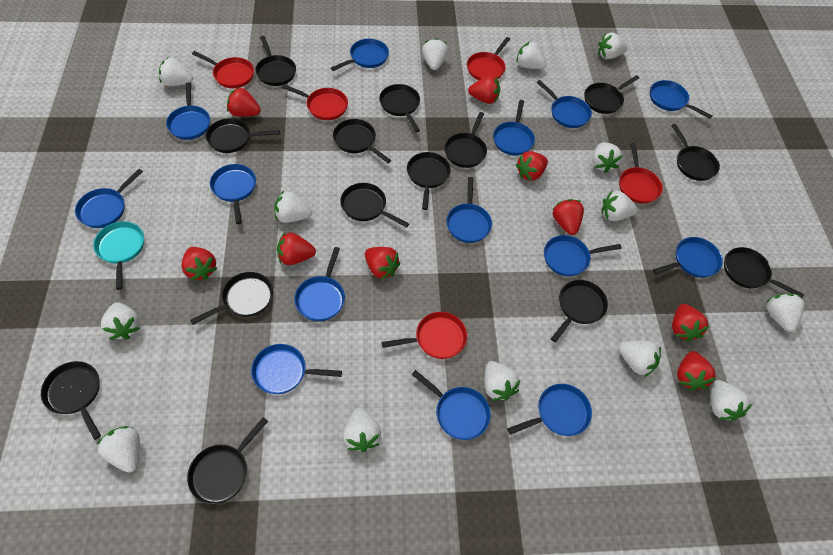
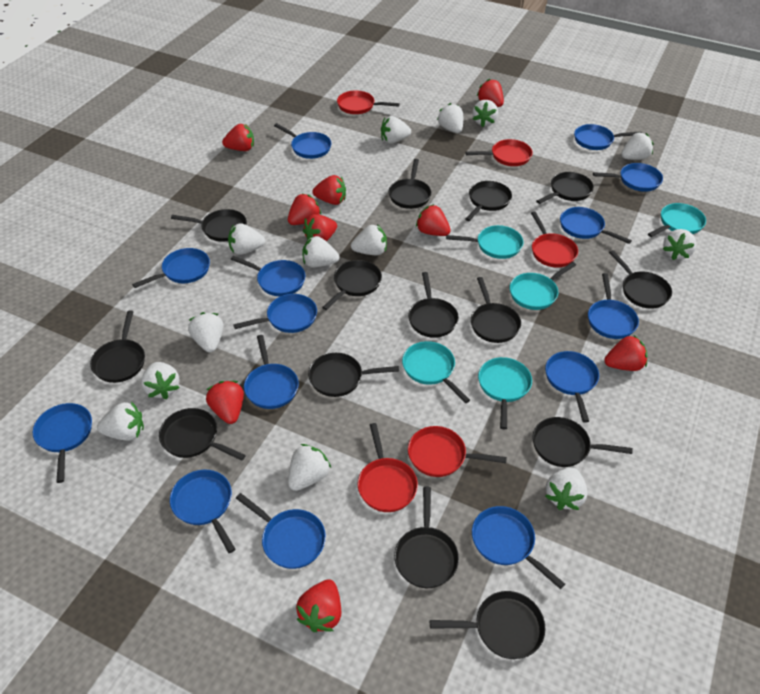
turquoise pan: [93,221,144,290] = 1 -> [402,341,470,403] [446,225,523,259] [478,357,532,430] [510,262,576,310] [648,203,706,237] = 5
white strawberry: [96,426,140,472] [101,302,140,340] [159,58,193,86] [275,191,312,223] [343,408,381,452] [422,38,448,70] [485,361,520,401] [516,41,546,69] [592,142,623,173] [598,32,628,59] [601,191,638,221] [619,341,661,377] [711,380,752,421] [766,293,804,332] = 14 -> [97,401,144,441] [141,362,180,399] [188,312,224,353] [228,223,265,255] [288,444,331,491] [303,236,339,267] [351,224,387,255] [381,116,411,144] [437,103,463,133] [472,100,498,127] [545,467,588,510] [621,132,654,160] [663,229,696,260] = 13

